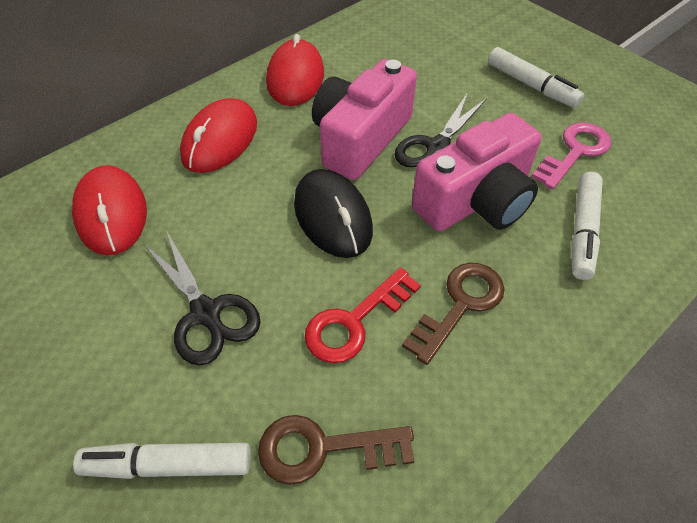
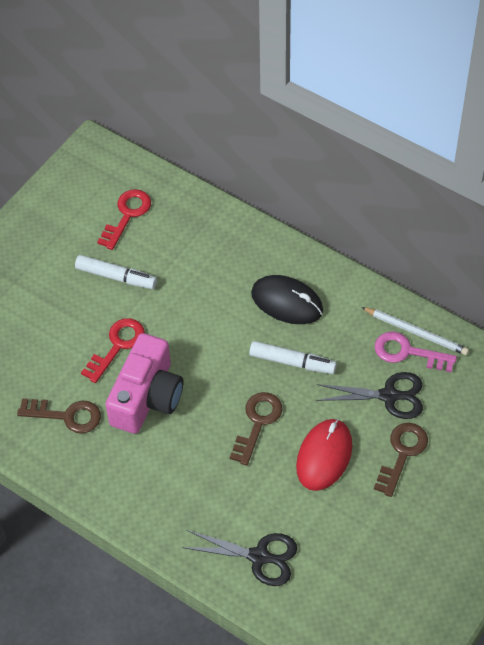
brown key: [258,415,414,485] [402,262,505,365] = 2 -> [17,398,101,433] [230,392,283,466] [374,423,428,497] = 3
pink camera: [312,59,417,180] [412,113,542,232] = 2 -> [105,333,183,434] = 1
red key: [305,267,421,363] = 1 -> [81,318,145,383] [97,189,151,250] = 2
red mouse: [72,165,147,255] [180,98,257,173] [266,34,324,106] = 3 -> [296,419,352,491] = 1
white marker: [73,443,251,479] [488,47,584,108] [572,172,603,280] = 3 -> [75,255,157,289] [249,341,337,374] = 2
white pencil: none = 0 -> [361,307,469,355] = 1

